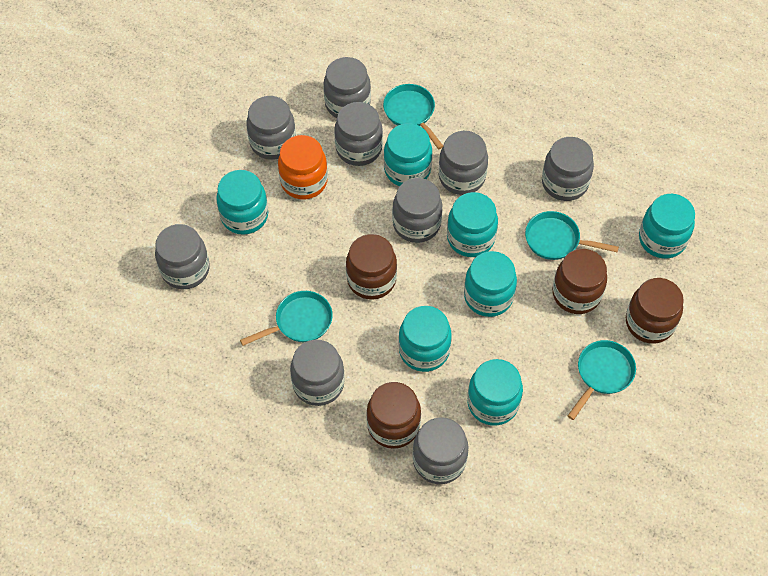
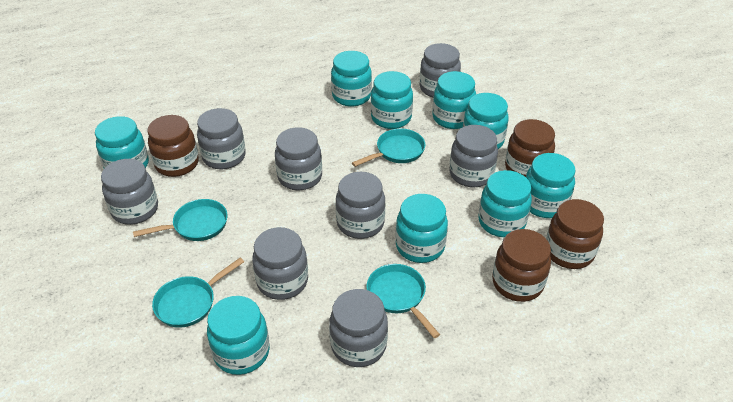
grey jar: [155,224,210,289] [246,96,296,160] [290,339,345,406] [323,57,371,118] [334,102,383,166] [392,178,442,243] [412,417,469,484] [438,131,488,195] [542,137,594,201] = 9 -> [101,159,158,225] [197,108,246,170] [252,227,308,300] [275,127,322,190] [329,289,388,367] [336,172,385,239] [420,43,461,98] [449,125,498,187] = 8
orange jar: [278,135,328,199] = 1 -> none = 0
turquoise jar: [216,170,268,235] [384,123,432,186] [398,306,452,372] [447,192,498,257] [464,251,517,317] [467,359,523,426] [639,194,695,259] = 7 -> [95,116,149,168] [207,296,270,375] [331,51,372,107] [371,71,413,129] [395,194,448,263] [432,71,476,129] [463,93,509,149] [478,170,532,237] [526,153,575,218] = 9

